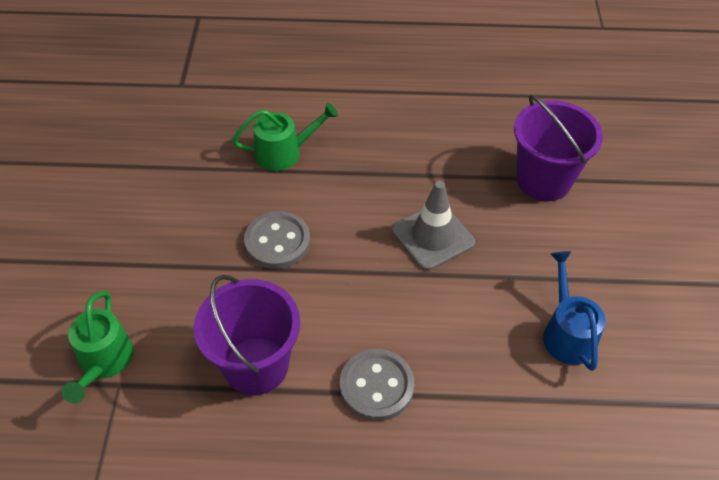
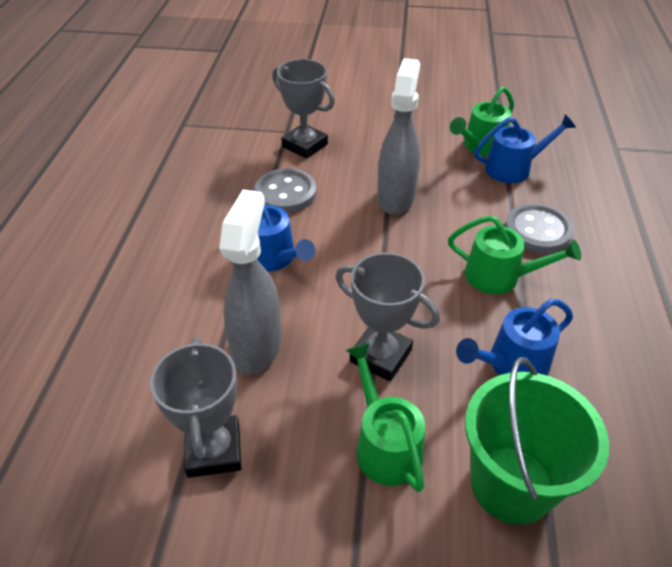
blue watering can: [543,251,605,371] = 1 -> [251,190,315,272] [456,299,573,376] [474,114,576,183] = 3
green bucket: none = 0 -> [465,357,609,525] = 1
green watering can: [62,291,134,403] [232,103,338,171] = 2 -> [346,343,425,492] [448,215,581,294] [450,86,514,156] = 3
grey spray bottle: none = 0 -> [219,190,282,375] [377,58,420,215] = 2
grey traffic cone: [392,181,475,270] = 1 -> none = 0
grey trophy: none = 0 -> [150,338,242,478] [272,59,335,159] [335,252,440,381] = 3
purple bucket: [194,275,300,395] [514,95,603,201] = 2 -> none = 0

